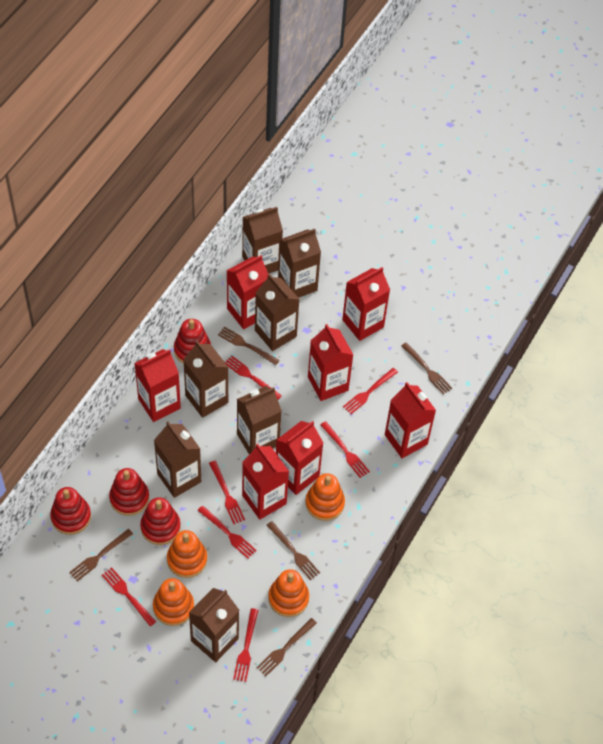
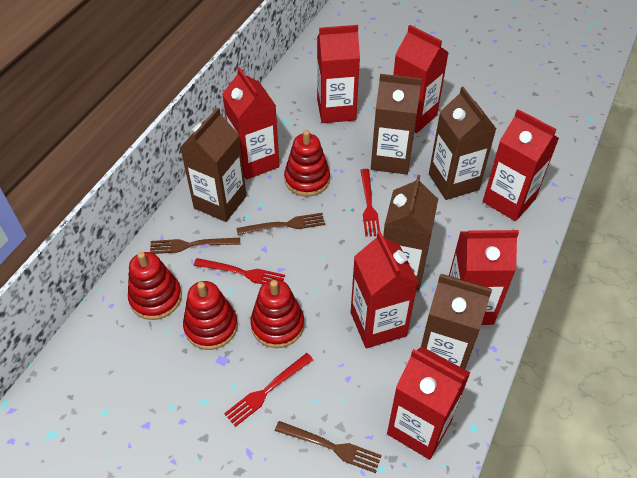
brown carton: [154,422,201,498] [183,341,228,418] [189,588,239,662] [237,386,282,454] [242,207,283,274] [255,274,300,351] [278,229,321,298] = 7 -> [180,107,247,222] [371,74,422,175] [383,175,438,291] [421,274,492,369] [429,87,496,200] = 5
brown fork: [69,529,133,581] [218,327,280,365] [256,618,317,676] [266,521,320,580] [401,342,452,395] = 5 -> [150,238,240,254] [237,213,325,235] [275,421,382,473] = 3
orange stacking toy: [153,578,194,626] [167,530,207,578] [268,569,309,617] [305,473,345,521] = 4 -> none = 0
red fork: [102,567,156,626] [197,506,257,559] [209,461,245,524] [225,355,282,400] [233,608,258,682] [320,421,370,478] [343,368,398,414] = 7 -> [194,258,285,284] [224,353,313,427] [360,169,380,237] = 3

